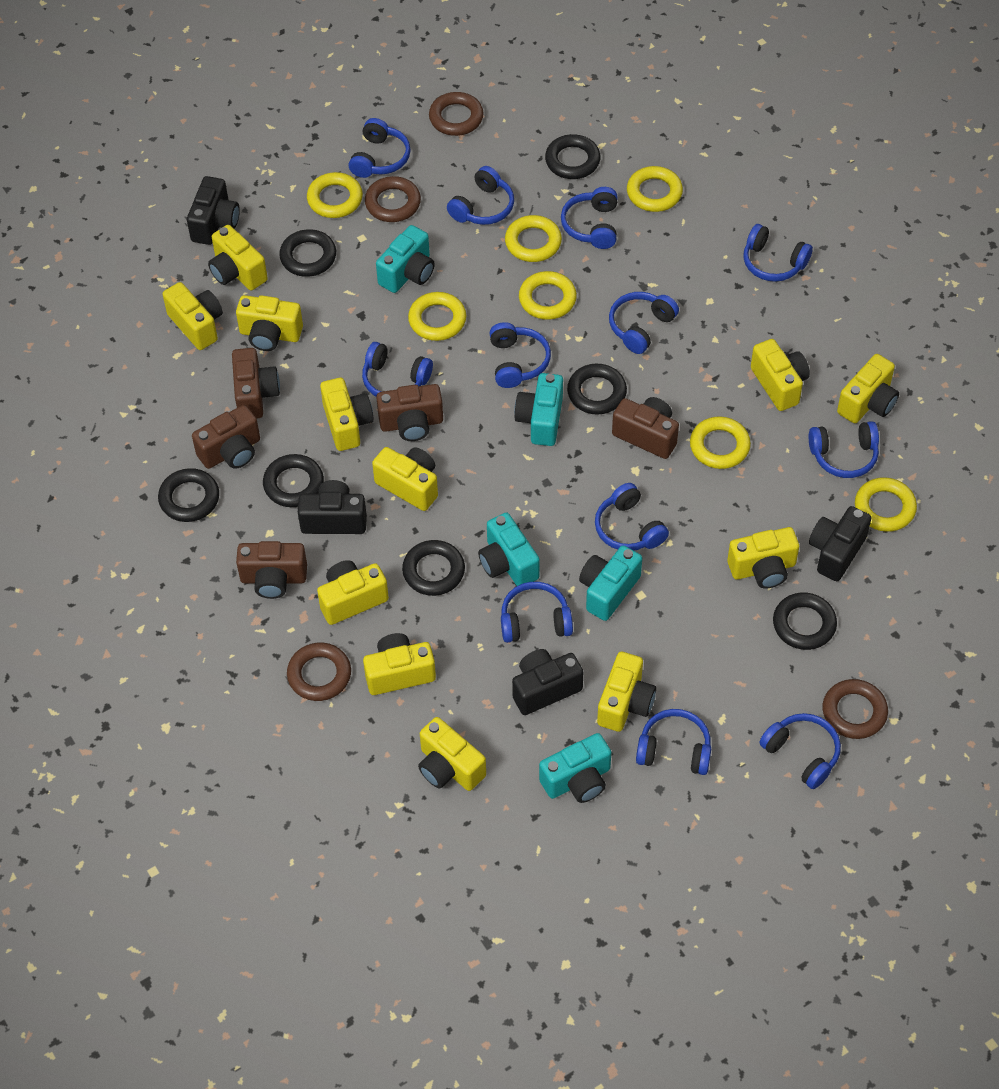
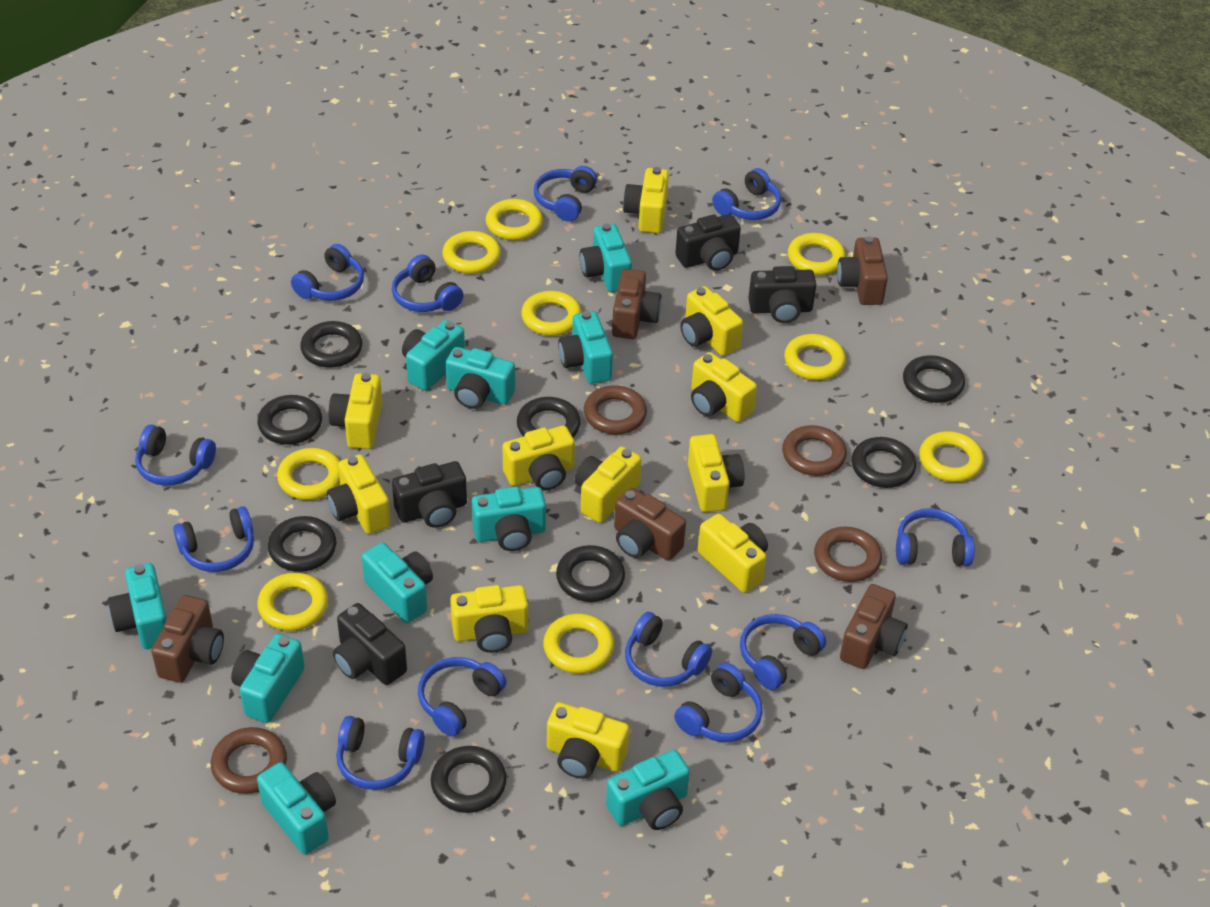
black ring: [158,468,219,522] [263,454,324,507] [279,229,336,277] [402,540,465,596] [545,134,601,179] [567,364,627,414] [773,592,837,650] = 7 -> [257,395,322,445] [268,516,336,572] [300,321,363,368] [431,746,507,813] [517,397,581,437] [556,545,625,602] [851,437,916,488] [903,355,965,403] = 8
turquoise camera: [376,225,435,293] [478,512,540,586] [514,373,563,446] [539,733,611,803] [579,545,642,621] = 5 -> [108,563,167,649] [231,634,305,723] [257,762,336,855] [362,542,433,623] [402,320,465,391] [446,347,515,409] [472,487,546,551] [558,311,613,384] [580,223,632,292] [606,750,690,830] = 10
yellow camera: [162,282,223,350] [208,225,268,290] [236,295,303,351] [317,560,389,625] [320,378,374,451] [363,633,436,695] [372,447,438,511] [418,717,486,791] [597,652,656,732] [727,527,799,589] [751,339,810,411] [837,354,899,423] = 12 -> [327,454,391,534] [329,373,382,449] [450,585,528,653] [503,425,575,490] [547,702,629,779] [575,447,642,523] [623,167,669,233] [680,286,743,356] [688,434,745,512] [691,352,757,422] [698,514,768,593] = 11
yellow ring: [307,172,363,218] [408,292,466,341] [505,215,562,262] [519,271,577,320] [627,166,683,212] [690,417,751,469] [855,477,917,532] = 7 -> [257,572,328,631] [277,448,340,500] [442,231,501,274] [486,199,543,240] [521,291,582,336] [543,613,614,673] [784,334,846,380] [788,233,846,275] [919,431,984,482] = 9

